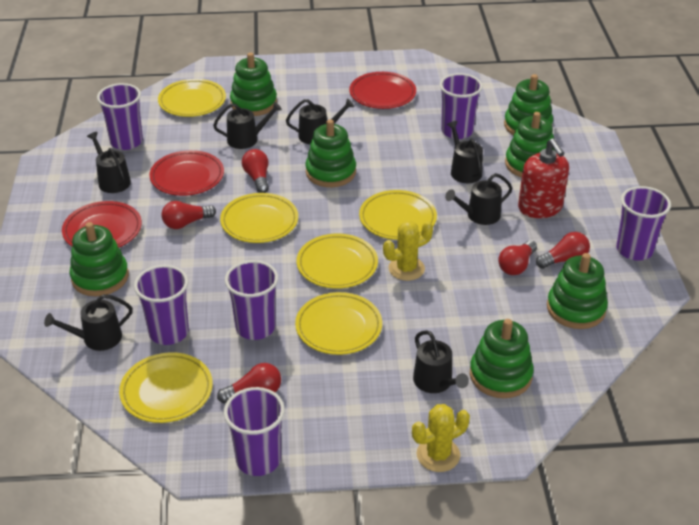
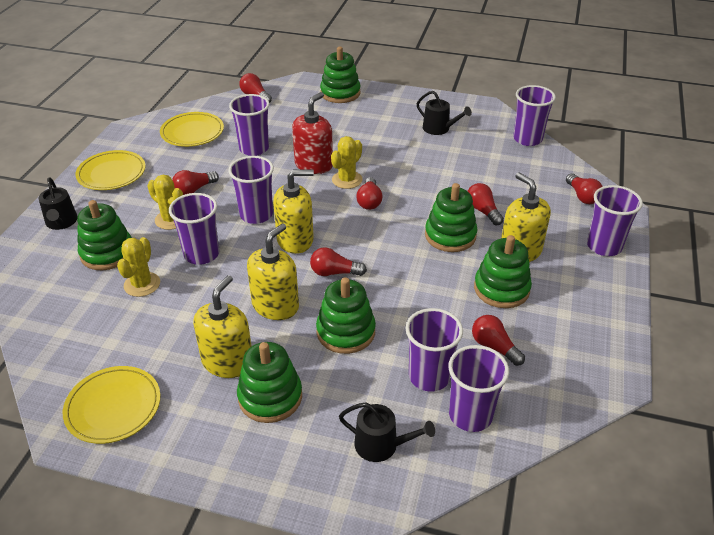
black watering can: [44,294,133,351] [87,132,131,193] [213,102,282,149] [286,98,354,144] [413,330,469,393] [445,173,512,225] [447,121,483,183] = 7 -> [38,178,77,230] [339,403,435,462] [416,91,472,135] = 3
green stacking toy: [70,222,129,296] [230,53,277,116] [305,119,356,187] [470,319,534,398] [504,74,553,135] [505,112,555,178] [547,253,608,329] = 7 -> [77,200,132,270] [237,342,302,423] [316,277,376,354] [320,46,361,103] [425,183,478,252] [474,235,532,308] = 6
purple cup: [97,83,143,150] [134,265,189,345] [224,387,285,476] [225,260,278,340] [440,73,483,139] [616,186,671,260] = 6 -> [169,193,219,265] [228,156,274,224] [229,94,270,156] [406,308,463,392] [448,345,509,432] [513,85,556,146] [587,185,643,256] = 7
red light bulb: [161,201,216,229] [217,363,281,403] [242,149,269,193] [498,240,537,275] [536,232,590,269] = 5 -> [172,170,219,195] [239,73,272,103] [310,247,367,276] [356,177,383,210] [468,183,504,225] [472,315,525,366] [566,173,603,204] = 7
red plate: [62,201,142,247] [149,150,224,196] [349,72,416,109] = 3 -> none = 0
yellow cactus: [383,221,433,281] [412,404,470,472] = 2 -> [117,237,160,297] [147,175,183,230] [331,136,362,189] = 3
yellow plate: [119,352,213,423] [158,79,226,117] [220,193,298,243] [295,292,382,355] [296,234,378,289] [359,190,437,240] = 6 -> [63,366,161,444] [76,150,146,190] [160,112,224,147] = 3
yellow soap dispenser: none = 0 -> [193,275,252,378] [247,223,299,320] [273,170,314,254] [501,173,551,262] = 4

